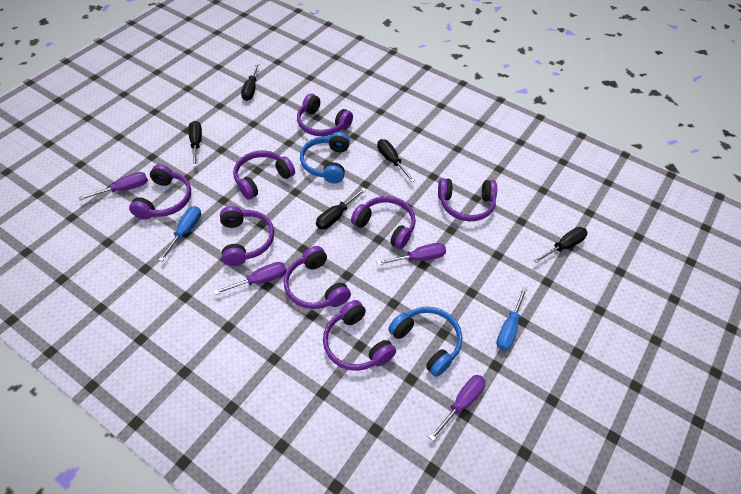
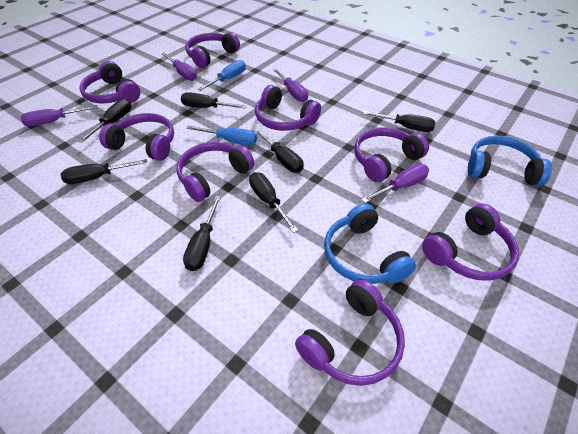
black screwdriver: [189,121,202,167] [241,62,260,101] [316,188,366,229] [377,139,415,182] [533,227,588,263] = 5 -> [61,159,147,184] [78,99,131,143] [181,92,247,109] [183,196,221,271] [249,172,298,233] [254,128,304,173] [363,111,436,132] = 7

